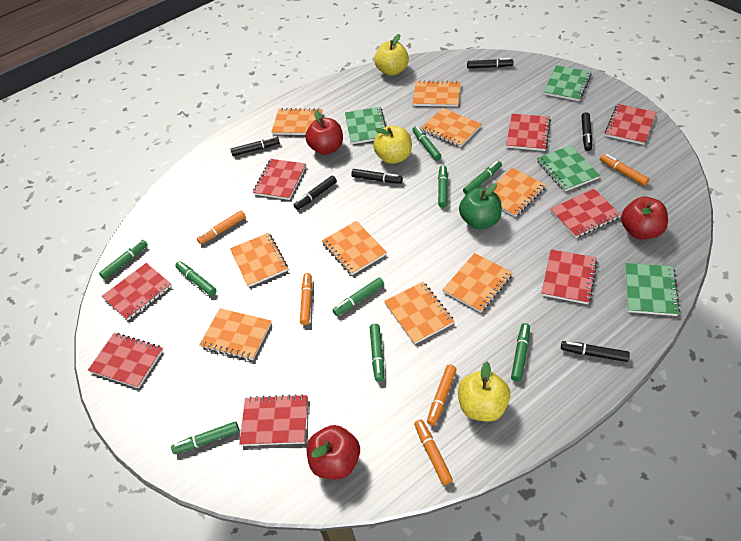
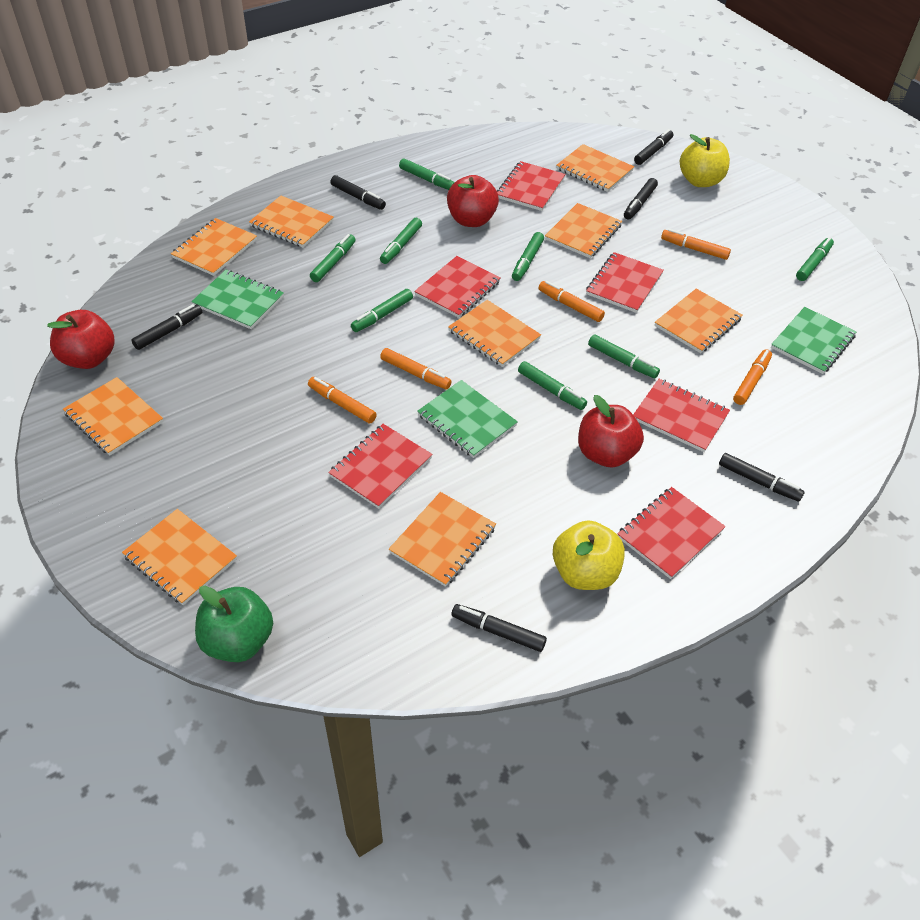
green marker: [99,240,148,280] [171,421,239,454] [175,261,217,296] [333,277,384,316] [370,324,384,382] [413,126,441,161] [438,165,448,208] [463,161,502,195] [511,323,530,382] = 9 -> [310,234,356,282] [351,289,413,332] [380,218,422,264] [399,159,455,190] [512,232,544,281] [518,361,587,410] [588,335,660,378] [796,237,834,281] = 8
green notebook: [345,107,386,144] [537,145,600,191] [544,65,592,101] [625,263,680,316] = 4 -> [191,270,284,329] [417,380,518,458] [771,307,856,374] = 3
red notebook: [88,333,163,388] [102,263,172,321] [239,394,308,446] [253,159,306,200] [506,114,551,151] [542,249,597,304] [550,189,621,238] [605,104,656,145] = 8 -> [328,424,432,509] [414,256,501,318] [497,161,566,211] [586,252,664,313] [618,487,726,579] [633,379,730,452] = 6
yellow apple: [373,126,412,164] [374,34,409,76] [458,362,510,422] = 3 -> [553,520,625,590] [680,134,730,187] = 2

